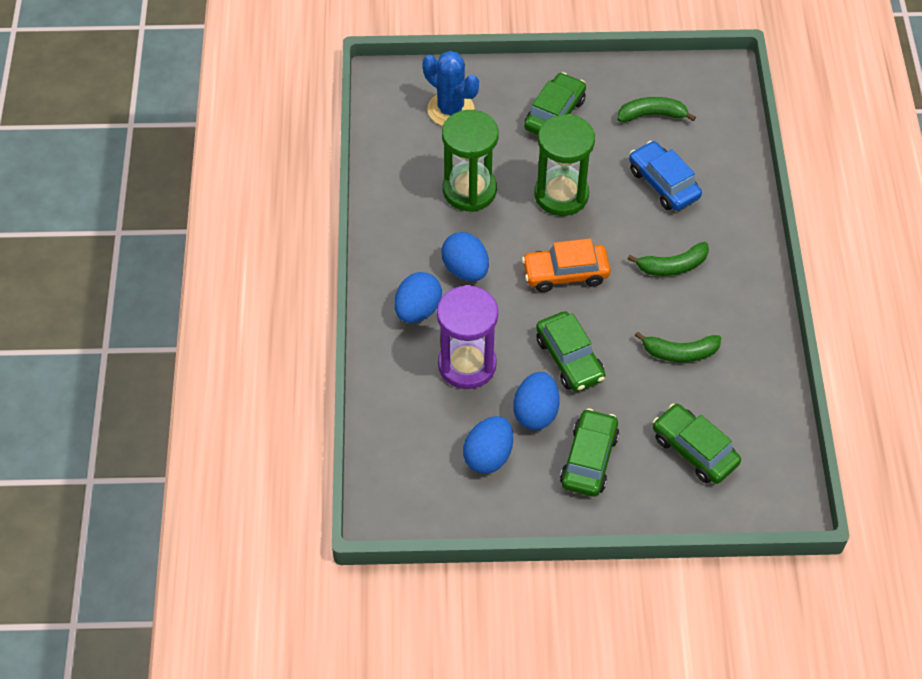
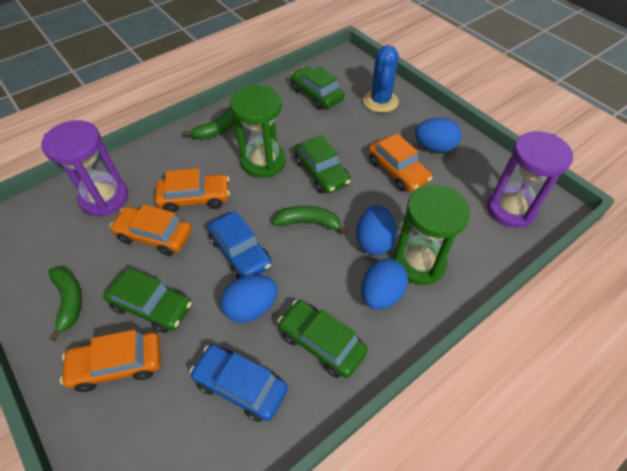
blue car: [629,141,702,211] = 1 -> [189,345,288,422] [207,211,272,279] = 2
orange car: [522,238,610,292] = 1 -> [60,330,161,392] [110,204,192,256] [155,168,230,213] [368,133,432,192] = 4
purple hourglass: [437,285,498,389] = 1 -> [41,120,128,216] [486,131,573,228] = 2

